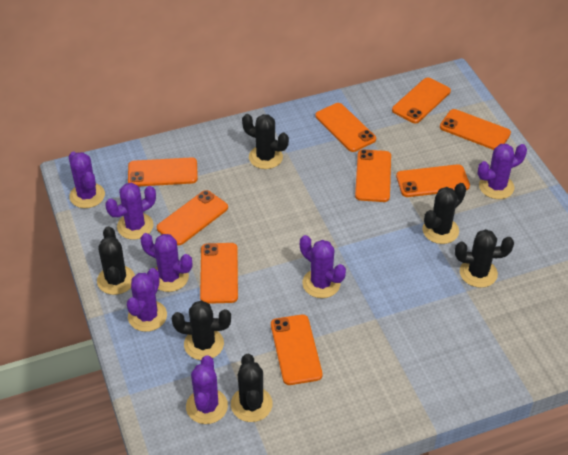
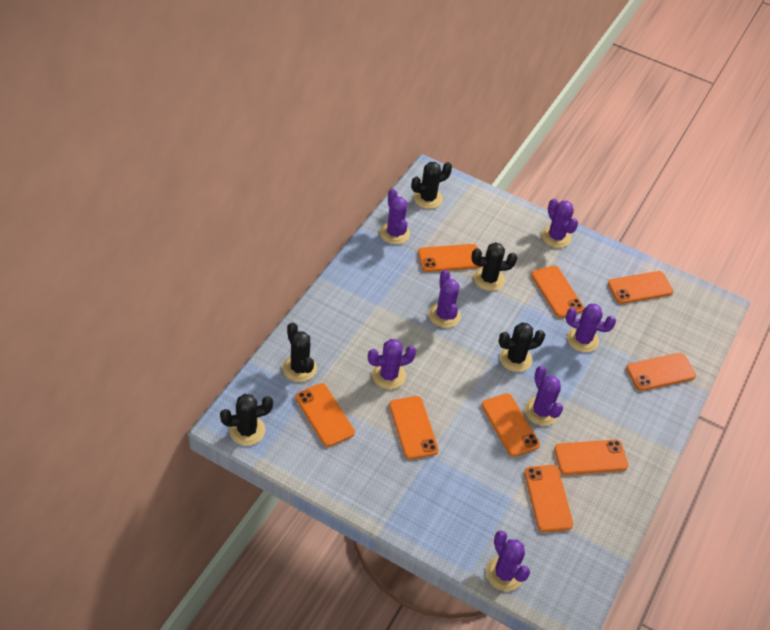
black cactus: [97,226,135,295] [172,300,231,360] [231,354,273,422] [242,114,289,169] [423,183,466,244] [455,229,514,288] = 6 -> [220,394,273,446] [283,322,317,382] [411,162,452,209] [471,242,517,291] [498,322,545,372] = 5

